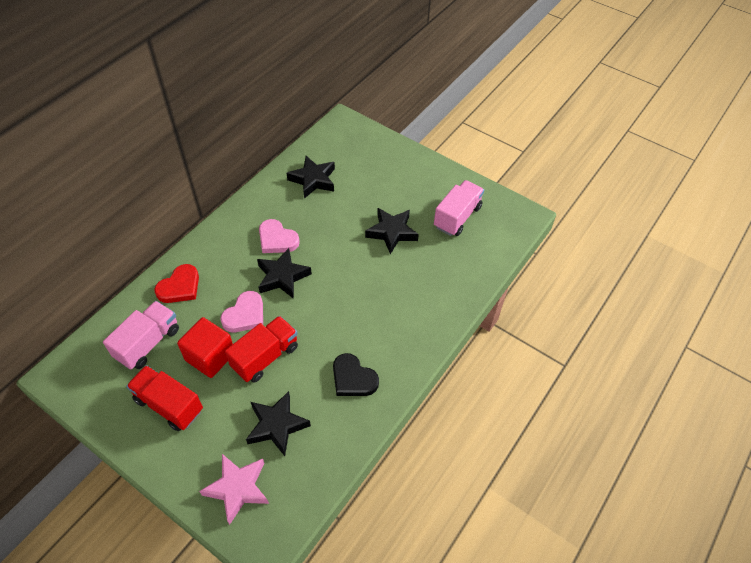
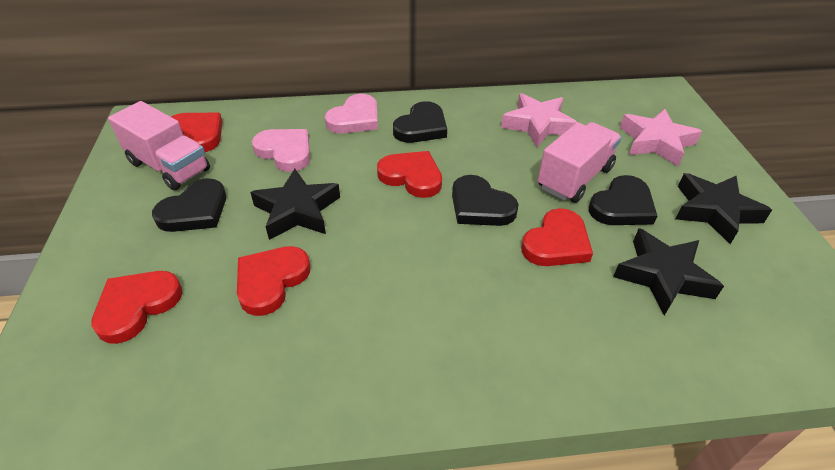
black heart: [333,353,379,396] = 1 -> [152,178,226,232] [393,101,447,143] [452,175,518,226] [589,175,657,225] = 4
black star: [246,391,311,456] [257,248,312,299] [287,156,335,199] [365,208,419,254] = 4 -> [250,169,340,240] [613,228,724,316] [676,173,772,244] = 3
pink star: [199,454,269,525] = 1 -> [501,93,577,147] [620,109,702,166] = 2
red cube: [177,317,233,378] = 1 -> none = 0
red heart: [154,264,199,303] = 1 -> [91,271,183,344] [171,113,223,152] [237,246,310,316] [377,151,442,198] [521,208,593,266] = 5
red truck: [126,365,203,431] [225,316,298,383] = 2 -> none = 0

